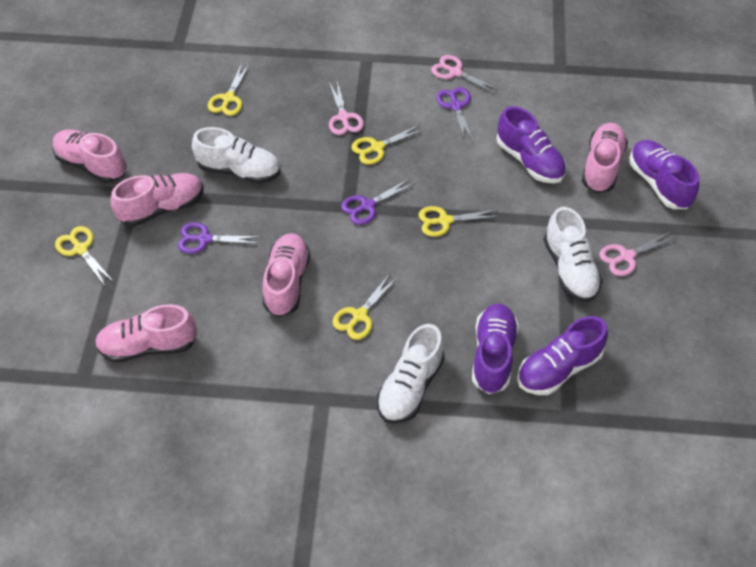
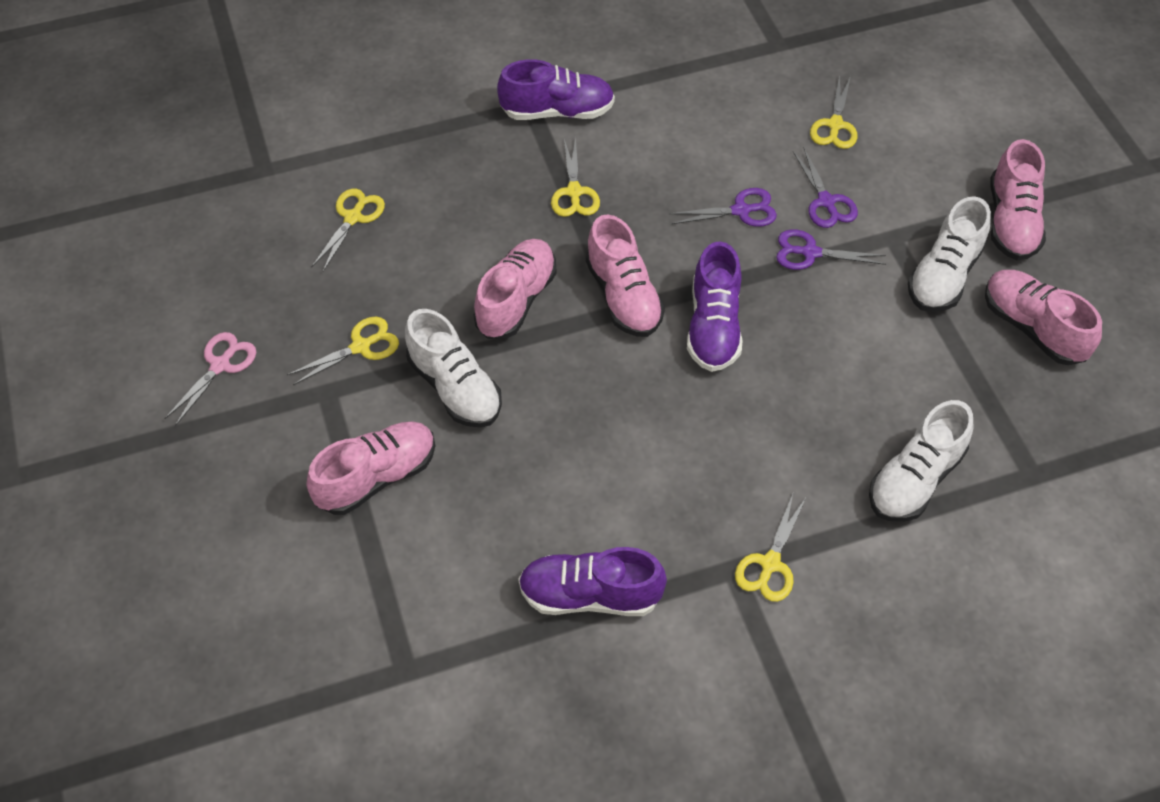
pink scissors: [329,80,364,135] [431,55,500,94] [599,232,677,276] = 3 -> [164,332,256,426] = 1
purple shoe: [472,304,519,394] [497,106,566,183] [517,316,608,395] [629,140,699,209] = 4 -> [497,59,615,120] [518,547,667,616] [687,241,743,372] = 3

